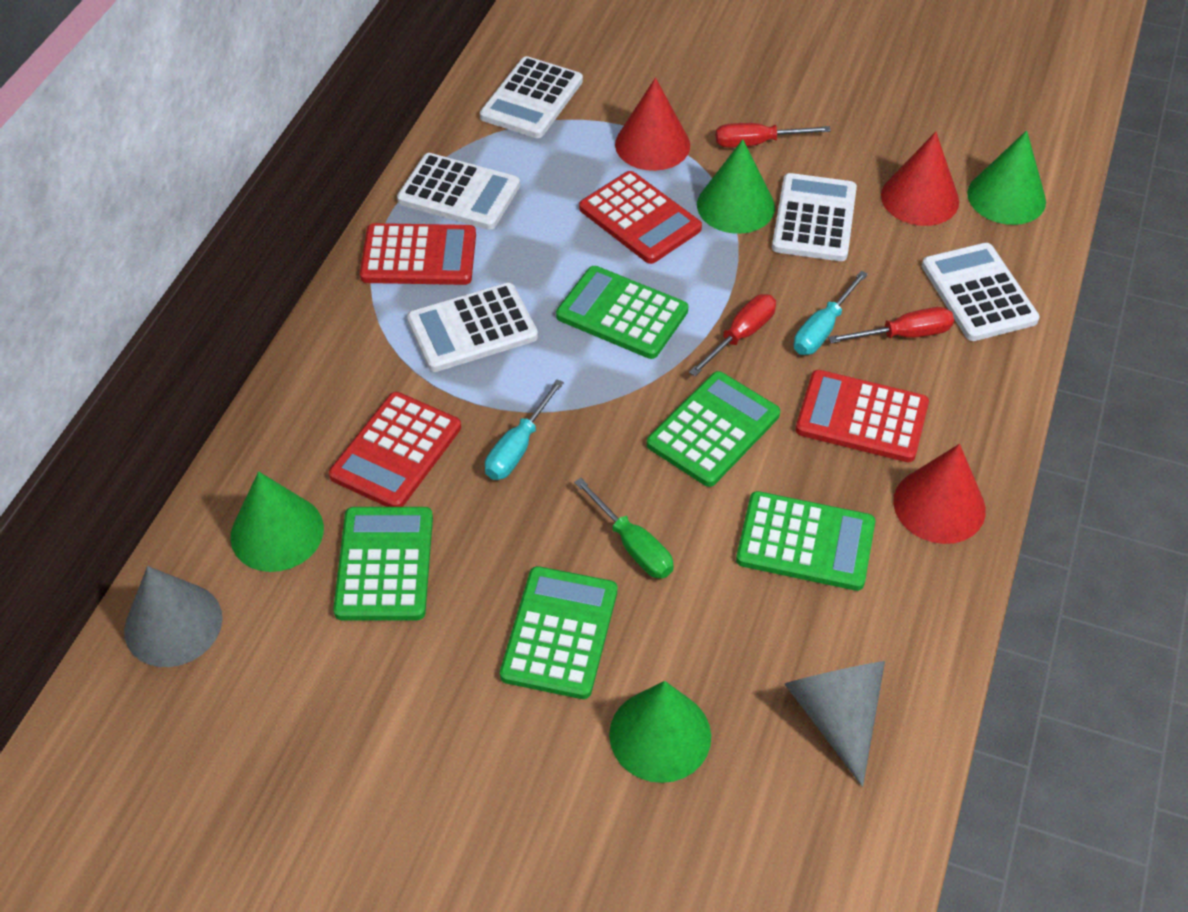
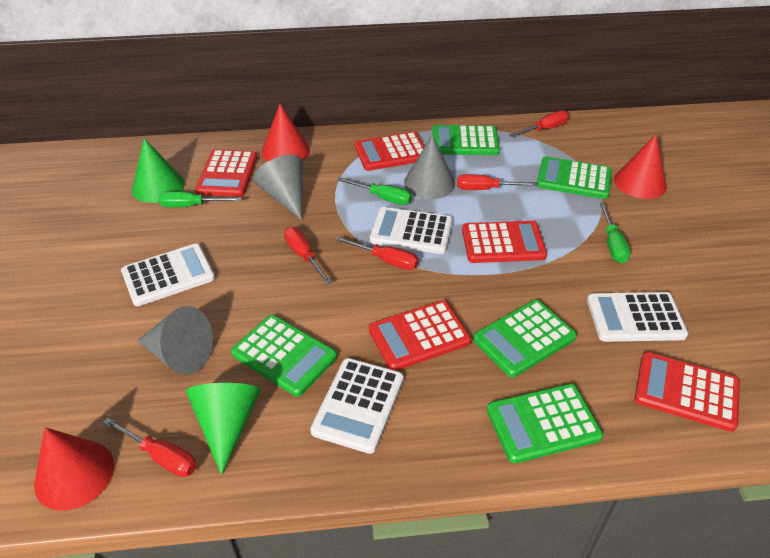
green cone: [230,471,324,572] [609,681,711,783] [697,139,775,234] [967,130,1046,225] = 4 -> [132,138,185,203] [186,383,261,475] = 2
green screwdriver: [574,478,674,579] = 1 -> [158,191,242,208] [337,177,412,205] [600,203,630,263] = 3
grey cone: [124,566,222,667] [785,661,885,787] = 2 -> [137,306,213,375] [253,155,303,220] [404,135,455,199] = 3
red calculator: [329,392,461,507] [360,223,476,285] [579,171,702,264] [796,370,929,462] = 4 -> [195,150,257,197] [355,132,425,171] [369,300,471,371] [462,221,547,263] [634,352,740,432] = 5
red screwdriver: [689,294,776,376] [716,123,831,147] [828,307,954,343] = 3 -> [103,418,196,477] [284,227,332,284] [336,236,419,270] [457,174,537,190] [509,111,569,137] = 5
turquoise screwdriver: [485,379,564,480] [794,271,868,355] = 2 -> none = 0
white calculator: [397,153,520,230] [407,283,538,372] [480,56,583,138] [772,173,857,261] [922,243,1040,341] = 5 -> [121,243,215,306] [310,358,403,454] [370,207,453,254] [587,292,688,342] = 4

